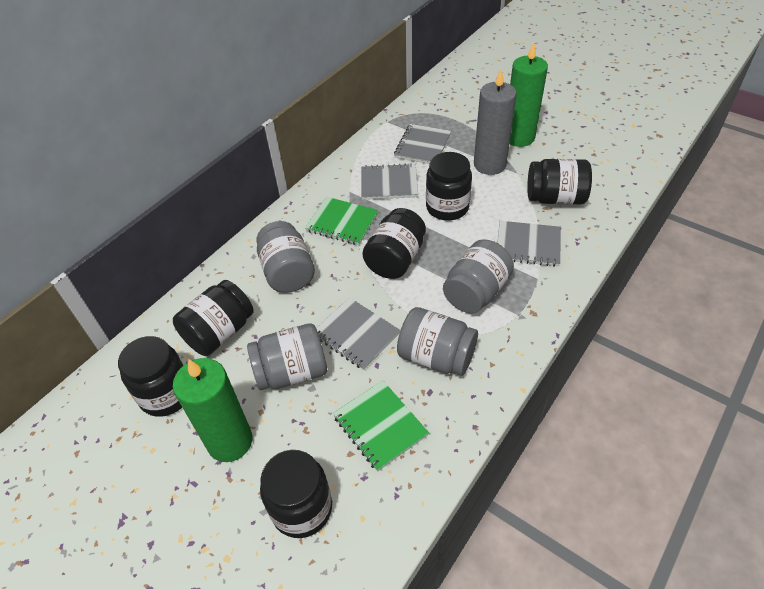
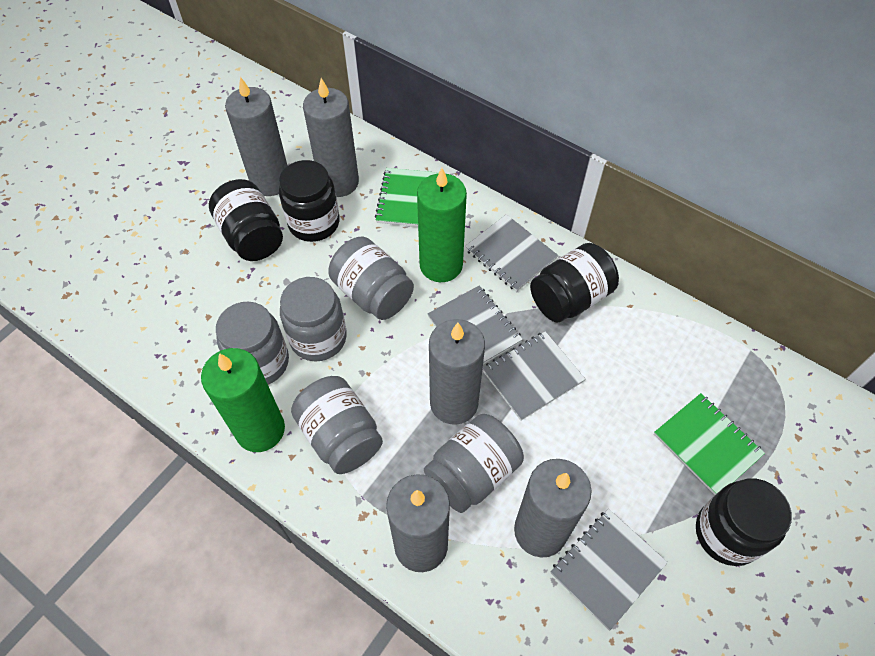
black jar: [118,336,184,417] [173,280,254,356] [260,450,332,538] [362,208,426,279] [426,152,472,221] [527,159,592,205] = 6 -> [209,179,283,261] [279,160,340,242] [530,243,619,323] [696,478,792,566] = 4
grey candle: [474,69,517,175] = 1 -> [225,77,288,196] [303,78,359,197] [386,474,450,572] [429,319,485,425] [514,459,592,558] = 5
grey jar: [247,323,327,390] [256,221,315,293] [397,307,478,376] [443,239,514,314] = 4 -> [216,301,289,384] [280,277,347,361] [291,376,383,474] [328,236,414,320] [424,414,524,513] = 5

